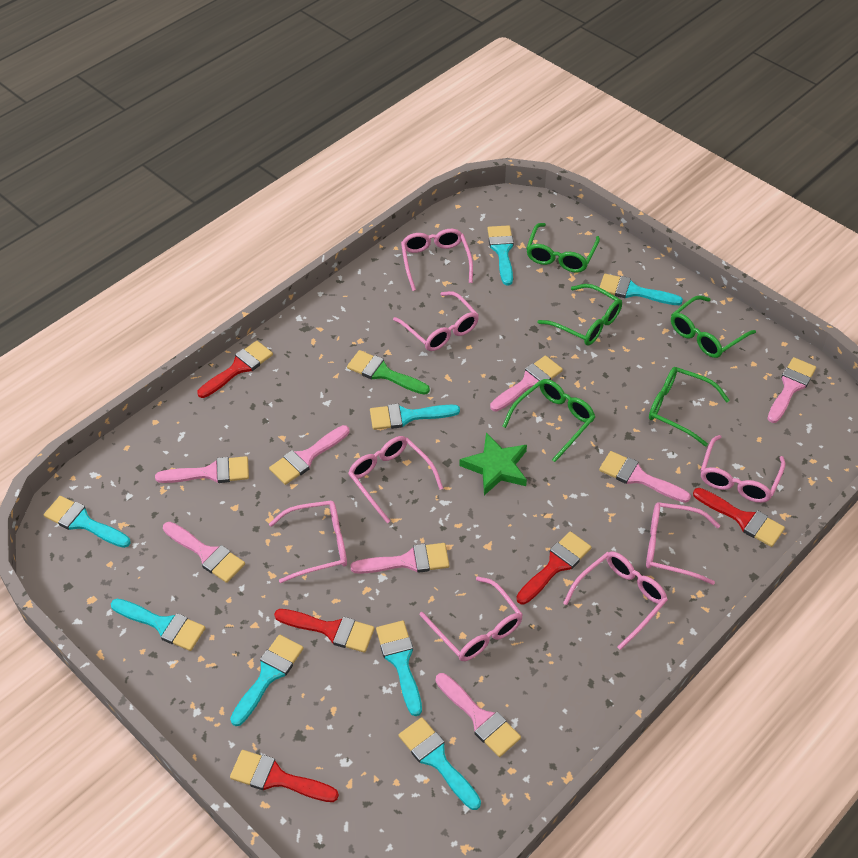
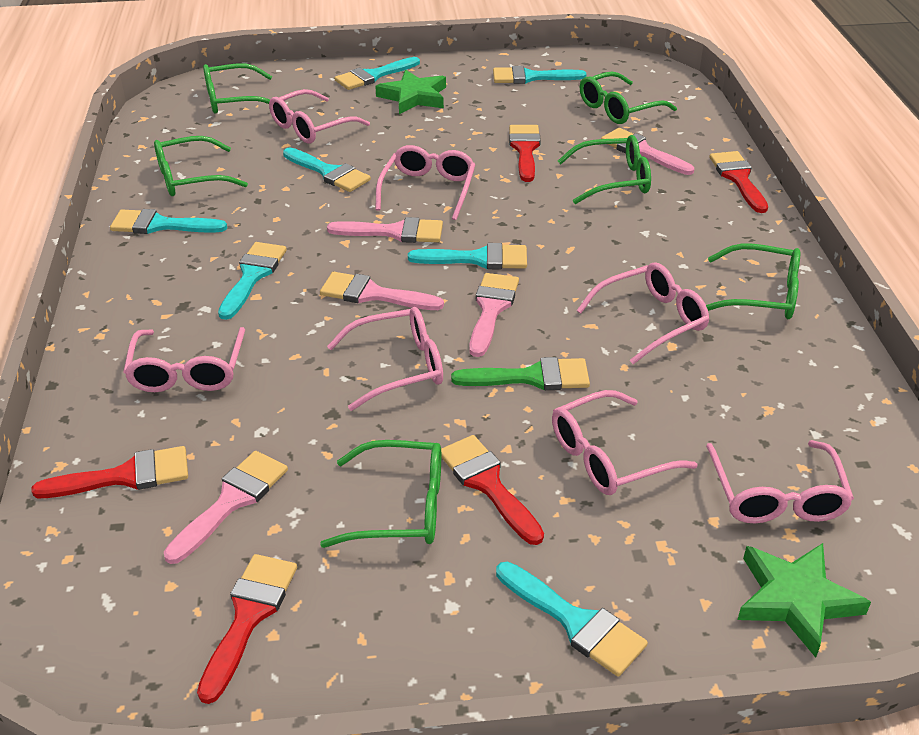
green glasses: [502,379,595,462] [526,223,600,273] [538,284,622,345] [649,367,730,446] [671,295,756,358] = 5 -> [154,136,248,196] [203,63,272,114] [320,440,441,548] [558,135,651,204] [580,72,677,124] [706,243,800,319] = 6
green star: [459,433,527,495] = 1 -> [375,70,446,114] [737,543,871,657] = 2
pink brush: [155,456,249,483] [163,522,245,583] [269,425,349,485] [350,543,449,574] [436,673,521,757] [490,356,563,412] [599,451,691,503] [767,357,816,423] = 8 -> [164,451,288,564] [320,272,444,310] [327,217,443,243] [469,273,519,357] [601,128,694,175] = 5
pink glasses: [269,500,347,583] [348,436,444,523] [393,291,479,351] [401,229,473,291] [420,577,523,661] [563,551,668,650] [646,502,720,585] [700,435,786,503] = 8 -> [123,327,245,392] [269,89,370,144] [327,307,443,411] [375,145,476,220] [552,390,698,495] [577,262,709,364] [706,440,854,523] = 7
turquoise brush: [44,496,131,548] [111,599,205,651] [230,635,304,726] [370,404,460,430] [376,621,422,716] [398,717,481,810] [487,225,514,286] [600,274,683,305] = 8 -> [110,209,227,234] [218,242,287,320] [283,148,371,192] [335,57,420,90] [408,243,527,269] [493,66,586,84] [496,562,648,677] = 7

